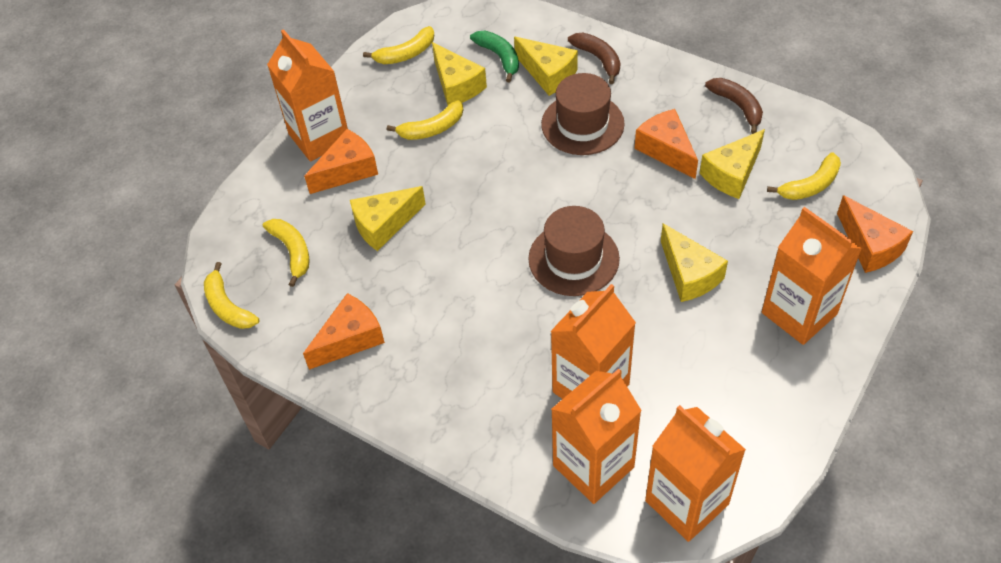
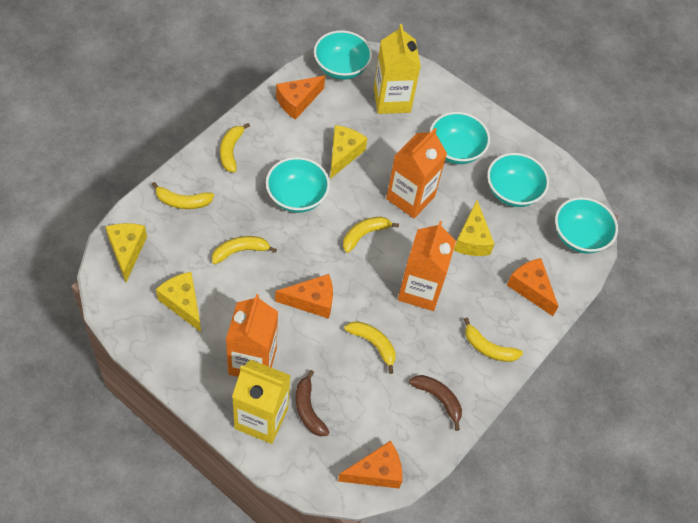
brown hat: [528,206,620,296] [541,73,625,155] = 2 -> none = 0
green banana: [470,31,519,82] = 1 -> none = 0
orange carton: [267,29,348,161] [550,284,636,399] [551,369,642,504] [645,405,746,542] [762,207,862,345] = 5 -> [226,294,278,377] [386,128,447,218] [398,221,456,311] = 3
turquoise bowl: none = 0 -> [266,157,330,213] [314,30,372,80] [430,112,490,164] [487,153,549,207] [555,197,618,253] = 5
yellow banana: [204,262,259,329] [263,219,310,287] [363,26,434,64] [387,100,463,140] [767,152,841,200] = 5 -> [151,182,214,209] [212,236,277,264] [220,123,250,173] [343,217,399,253] [345,321,396,374] [464,318,523,362] = 6
yellow carton: none = 0 -> [232,359,291,444] [374,24,421,114] = 2
yellow cheese: [350,186,426,251] [432,42,487,105] [514,37,578,96] [661,223,728,302] [700,129,765,199] = 5 -> [106,223,147,282] [156,272,201,332] [330,125,367,179] [454,200,494,256] = 4

